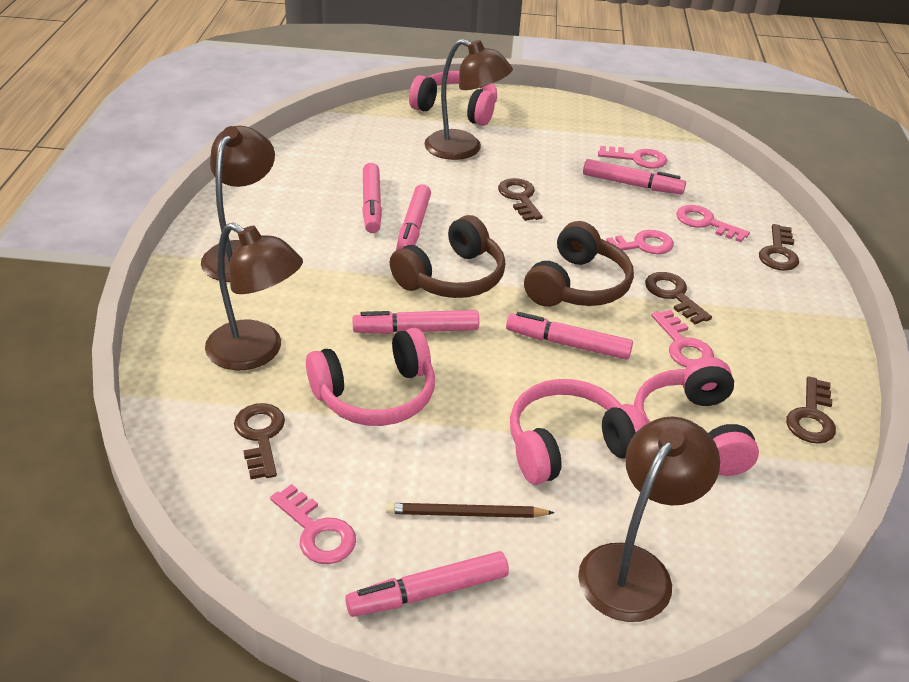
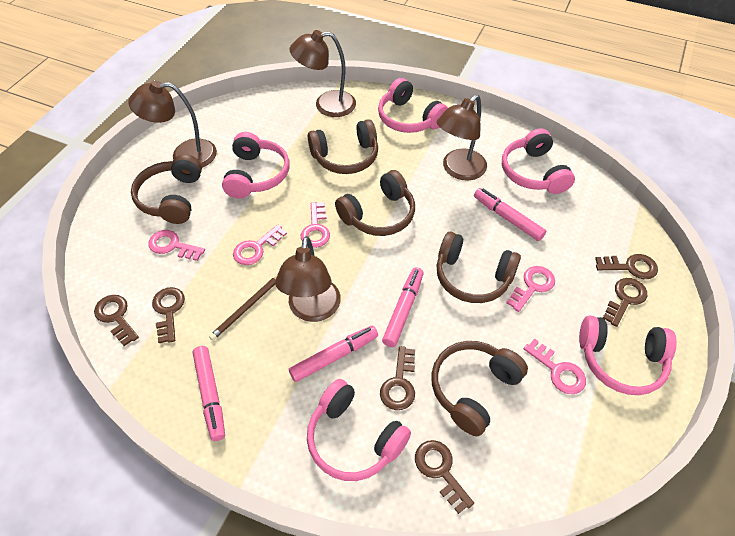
brown headphones: [390,215,505,298] [524,221,634,307] = 2 -> [131,154,202,224] [308,119,378,174] [335,170,415,236] [431,341,528,436] [436,232,521,303] = 5
brown key: [234,403,285,479] [498,178,542,221] [645,272,712,324] [759,224,799,271] [786,376,836,444] = 5 -> [94,295,139,346] [152,287,185,343] [380,346,415,410] [415,440,474,514] [595,254,658,279] [603,278,647,327] = 6
pink headphones: [306,328,435,426] [409,71,497,126] [510,379,647,485] [634,357,759,476] = 4 -> [222,132,289,198] [307,379,411,481] [378,78,448,133] [502,128,575,194] [579,315,677,395] = 5
pink marker: [345,551,509,617] [352,310,479,334] [362,163,382,233] [396,184,431,250] [506,312,633,360] [583,159,686,194] = 6 -> [193,346,225,441] [289,326,378,382] [382,267,424,347] [474,188,546,241] = 4

